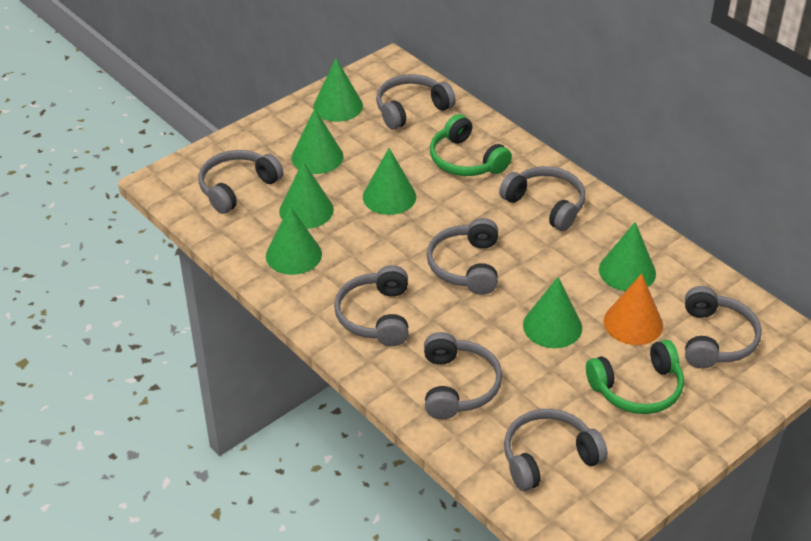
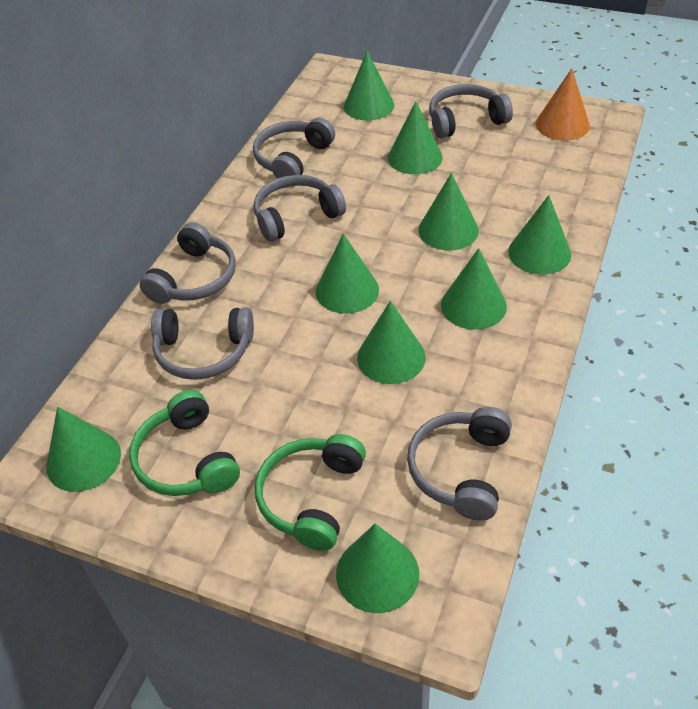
green cone: [266,206,322,275] [279,161,334,229] [291,108,343,174] [313,58,363,122] [363,148,416,215] [523,277,582,348] [599,222,656,291] = 7 -> [46,407,121,492] [316,234,379,314] [336,523,419,613] [344,51,394,121] [357,301,426,384] [388,101,443,174] [419,173,479,250] [441,248,507,330] [508,195,571,274] = 9
grey headphones: [198,150,283,214] [334,265,409,346] [376,74,456,130] [424,332,502,419] [427,218,498,295] [499,166,585,231] [504,409,608,491] [685,286,762,368] = 8 -> [140,222,236,304] [151,307,254,380] [253,118,335,178] [254,175,346,242] [407,407,512,520] [429,84,513,138] = 6

